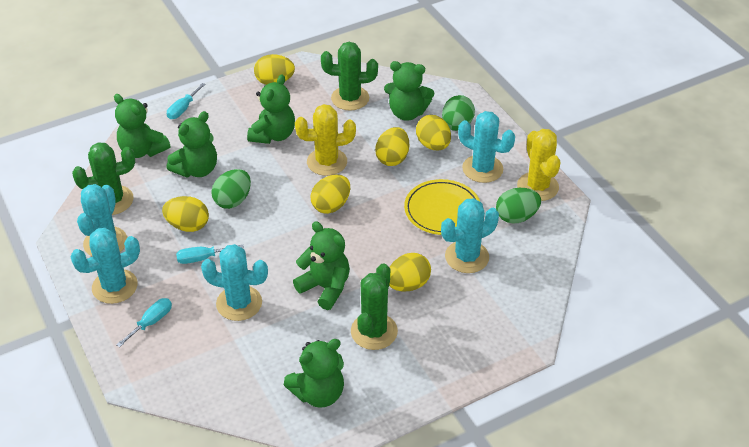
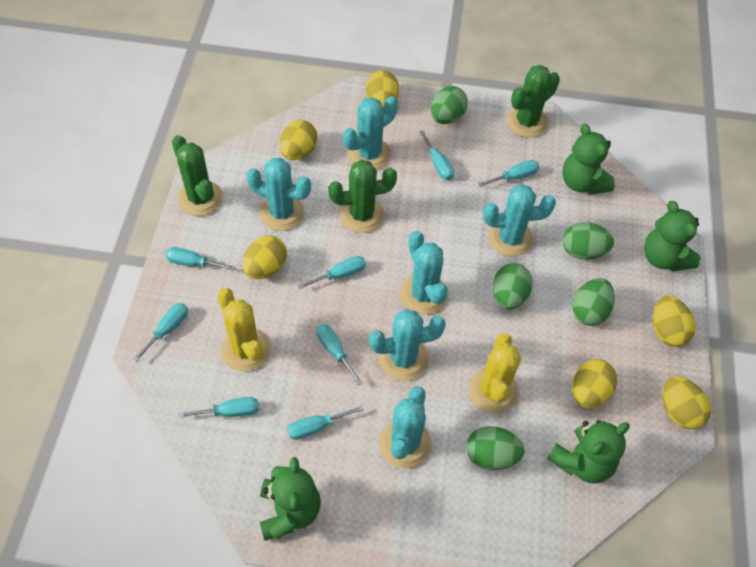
green egg: [211,169,251,209] [442,95,475,131] [496,188,541,224] = 3 -> [431,86,468,124] [466,426,525,470] [493,263,533,310] [563,222,614,260] [572,278,615,326] = 5
green teddy bear: [114,94,170,158] [167,111,217,178] [247,74,295,144] [284,339,344,408] [293,221,350,310] [384,61,434,121] = 6 -> [260,457,321,541] [547,420,630,484] [562,124,615,195] [644,201,701,272] = 4
turquoise cactus: [71,228,140,304] [77,184,127,257] [201,244,268,321] [441,198,499,273] [458,111,515,183] = 5 -> [246,158,311,231] [343,96,398,170] [369,309,446,381] [379,386,432,469] [400,231,448,315] [483,184,556,257] = 6
turquoise screwdriver: [116,298,172,347] [167,83,206,119] [176,245,244,264] = 3 -> [133,303,188,362] [165,247,235,271] [179,397,259,418] [287,406,363,440] [298,256,366,289] [316,324,363,385] [419,130,454,180] [478,160,539,187] = 8
yellow plate: [404,179,480,235] = 1 -> none = 0

